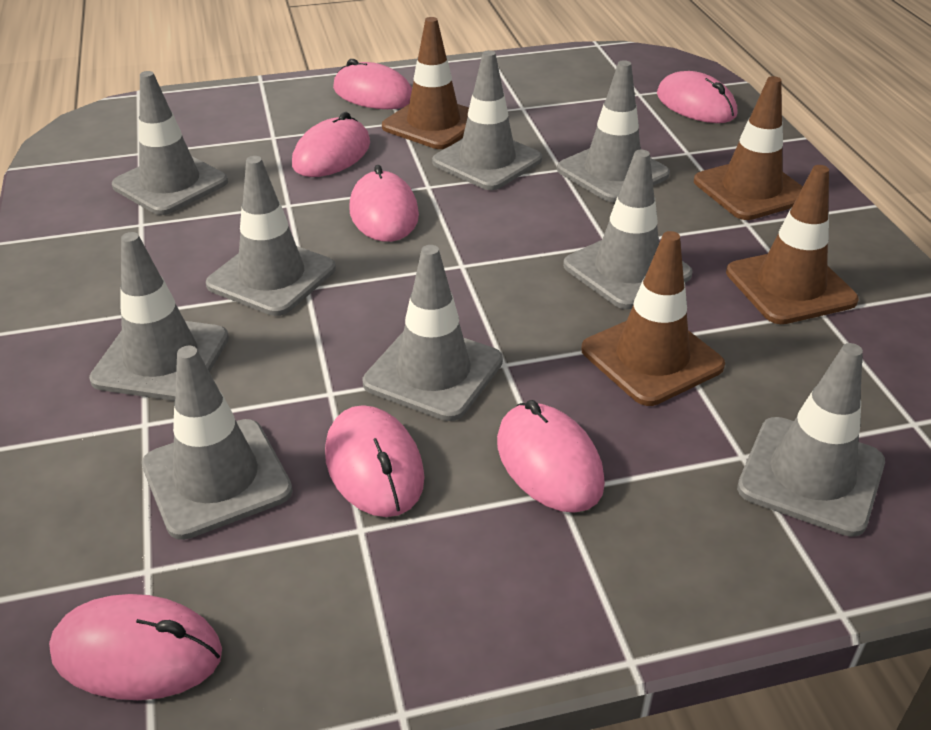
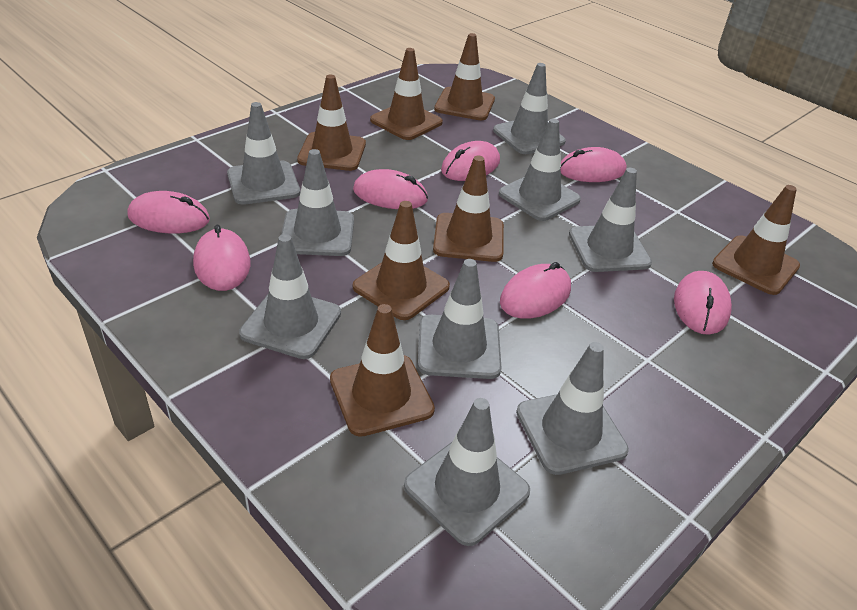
brown traffic cone: [382,17,469,149] [581,231,725,406] [694,76,803,220] [726,165,859,324] = 4 -> [297,75,366,171] [330,304,435,437] [353,201,450,320] [370,48,443,140] [433,156,504,262] [434,33,495,120] [712,185,800,295] = 7

